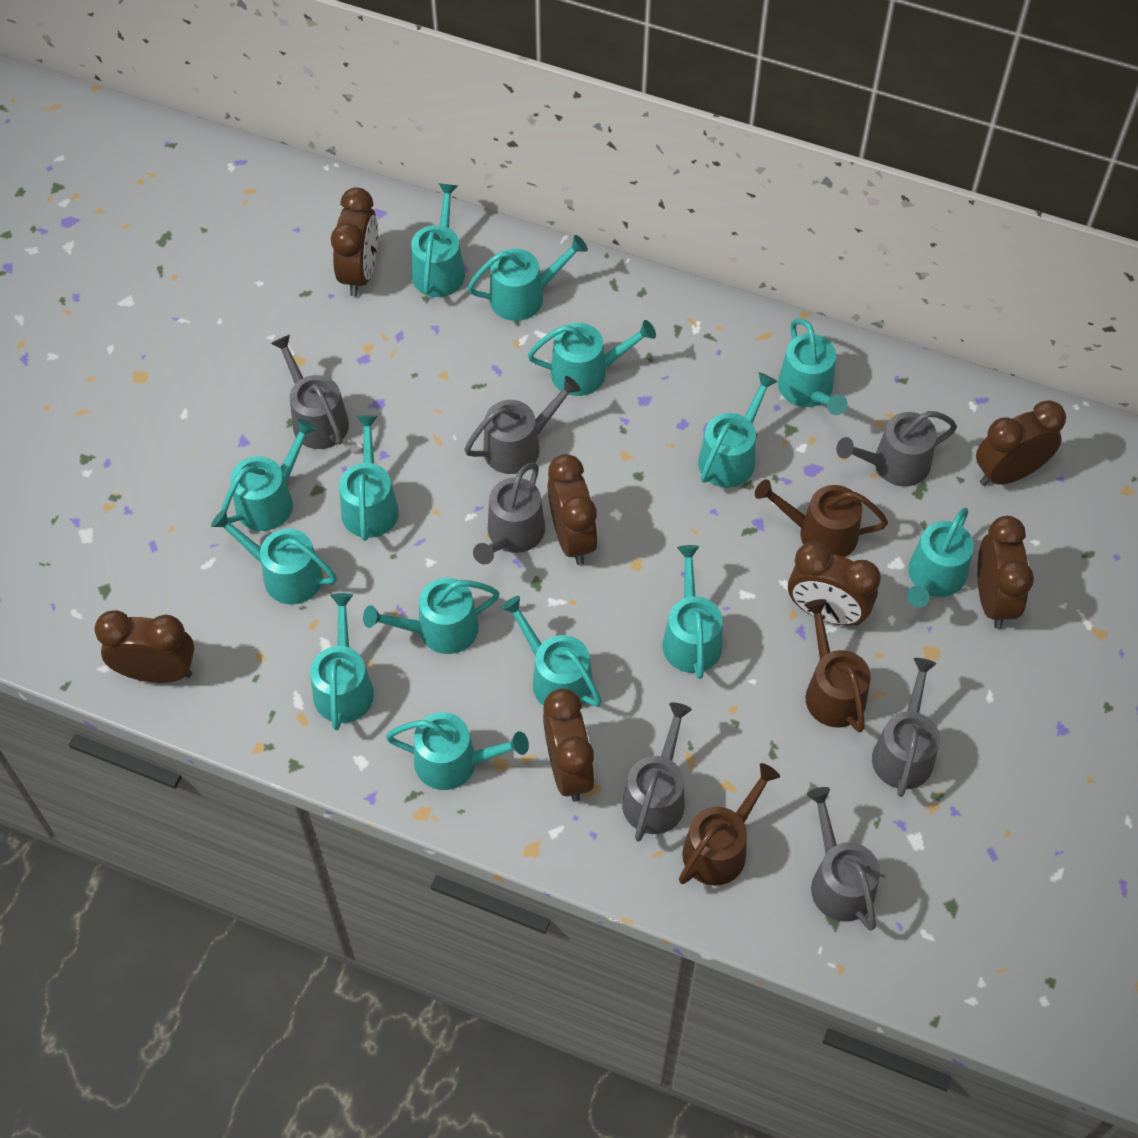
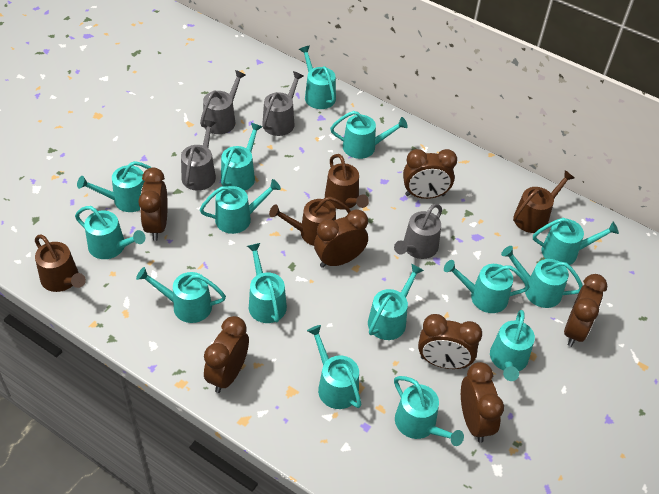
brown watering can: [679,763,780,886] [755,479,888,557] [804,599,871,733] = 3 -> [35,234,86,292] [269,197,351,246] [325,154,369,209] [513,170,574,233] = 4
grey watering can: [271,335,349,449] [464,376,581,474] [473,463,545,564] [622,702,692,842] [807,787,880,931] [836,411,957,486] [872,658,940,797] = 7 -> [181,120,216,191] [200,70,245,134] [262,71,304,136] [394,204,442,259] = 4
turquoise watering can: [211,509,337,604] [221,418,317,531] [310,593,374,730] [339,415,399,541] [363,578,500,654] [386,712,529,790] [411,183,465,297] [467,235,588,321] [501,596,602,707] [528,320,656,396] [663,545,723,679] [698,372,778,487] [778,318,847,415] [907,508,974,608] = 14 -> [75,206,145,259] [77,161,152,212] [136,267,226,323] [200,179,281,234] [221,123,262,191] [247,243,287,323] [299,46,336,109] [307,325,361,409] [330,111,408,159] [368,264,424,340] [394,376,464,446] [444,260,530,313] [490,310,535,381] [501,246,583,308] [533,218,619,265] = 15

